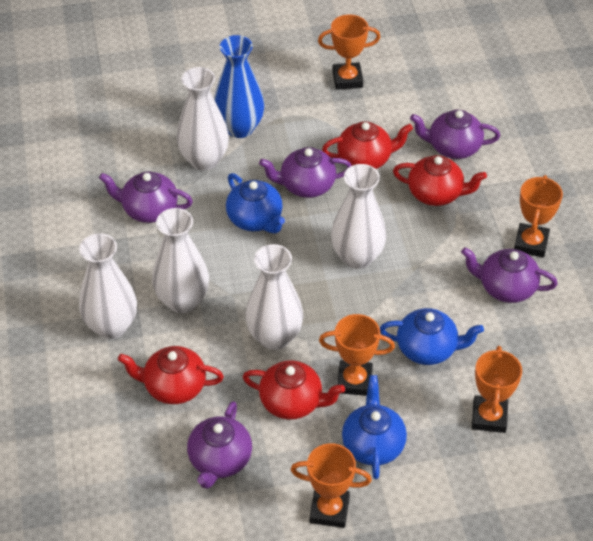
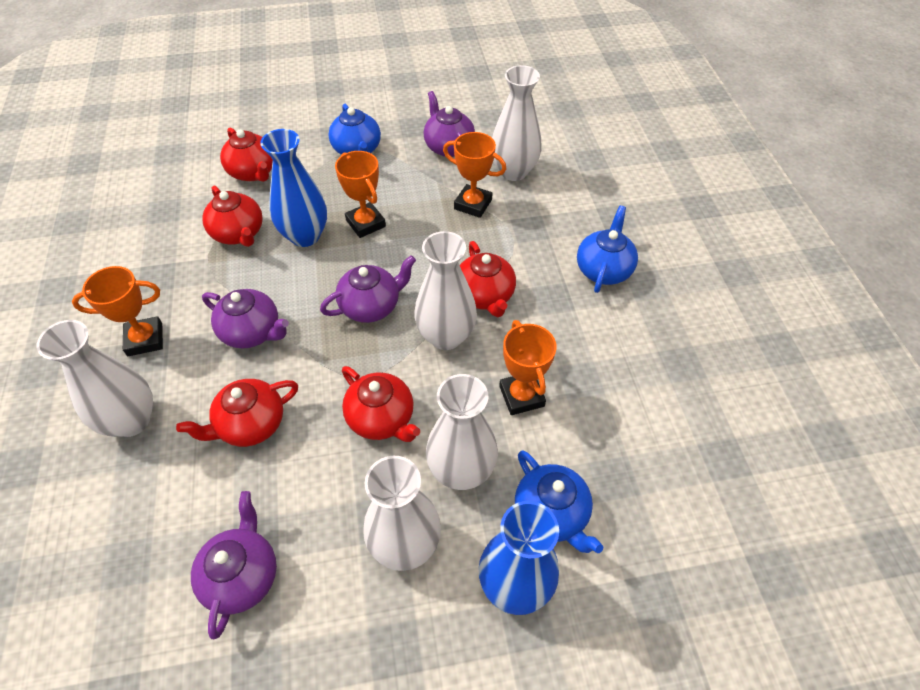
blue vase: [214,35,264,138] = 1 -> [260,129,327,247] [479,501,559,615] = 2
orange trophy: [291,443,372,528] [318,15,380,90] [319,314,395,396] [472,346,522,433] [514,175,563,258] = 5 -> [72,266,163,356] [335,151,386,238] [443,132,506,218] [499,320,557,415] = 4
purple teapot: [99,172,193,223] [187,401,252,489] [259,147,352,198] [410,110,500,159] [461,247,558,303] = 5 -> [191,491,277,639] [202,289,289,349] [320,255,416,323] [423,91,475,157] = 4
red teapot: [118,346,224,404] [243,360,345,420] [322,121,413,169] [393,155,487,206] = 4 -> [176,379,298,447] [202,186,263,247] [220,128,273,182] [342,366,420,442] [460,241,516,317] = 5

